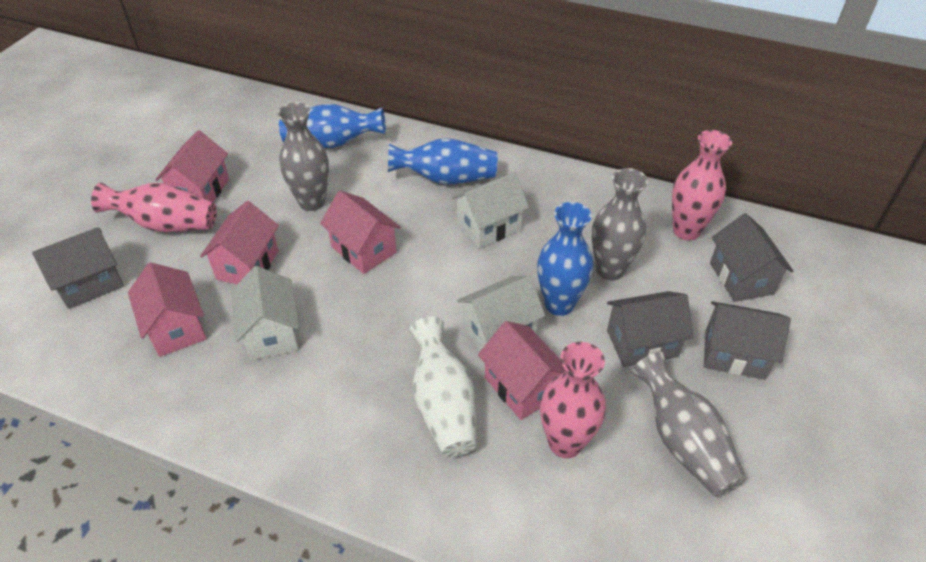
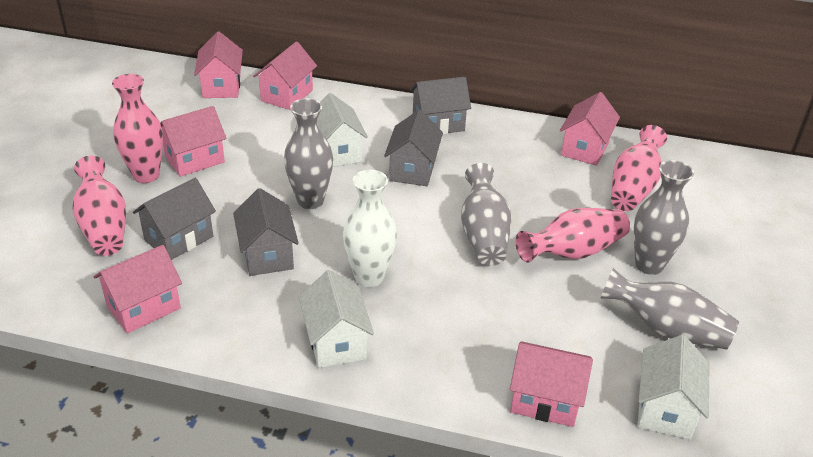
blue vase: [279,104,386,148] [388,138,498,185] [537,202,593,316] = 3 -> none = 0
grey vase: [278,102,329,211] [592,168,648,281] [632,352,747,497] = 3 -> [284,98,333,209] [461,163,511,266] [600,267,739,350] [634,160,694,275] = 4
pink house: [128,262,207,357] [155,130,229,202] [200,201,279,284] [320,191,401,274] [478,321,565,420] = 5 -> [94,245,182,333] [160,106,227,177] [194,32,243,98] [253,41,317,110] [510,341,593,427] [560,92,620,166] = 6
pink vase: [91,183,217,232] [540,342,606,458] [672,130,732,240] = 3 -> [73,156,126,256] [112,74,163,183] [516,208,630,263] [611,125,667,211] = 4

